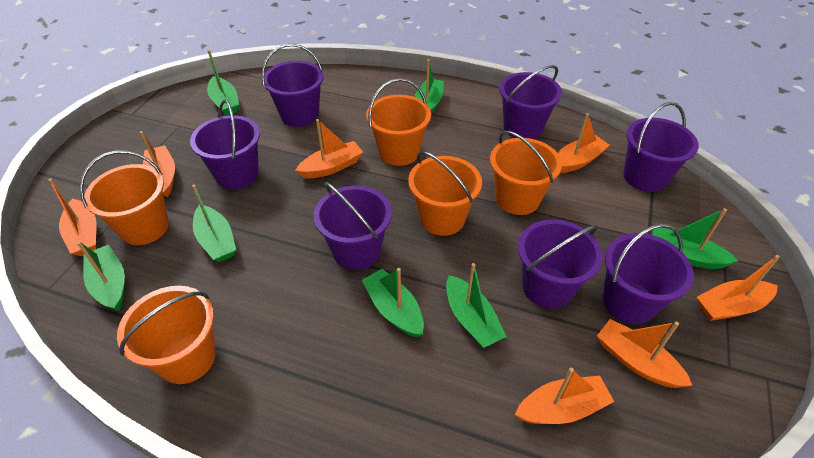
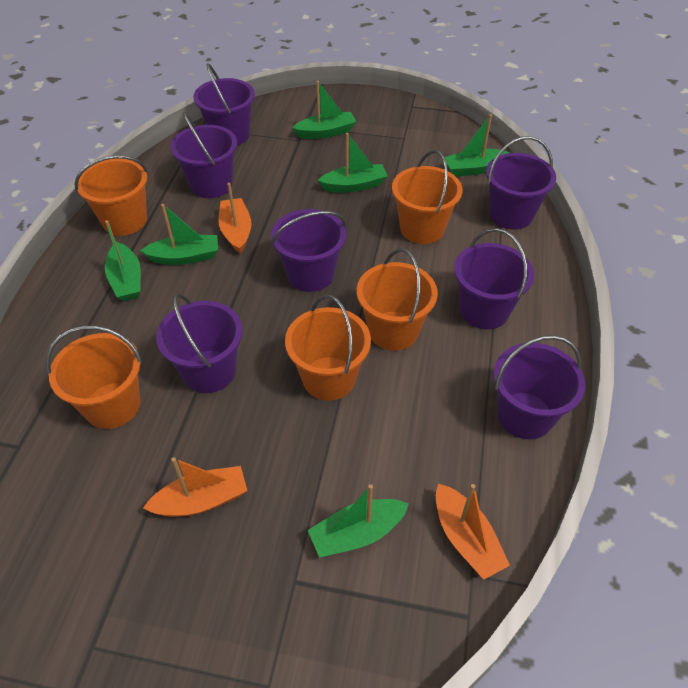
green boat: [77,241,125,311] [192,184,236,262] [207,50,239,116] [362,268,424,338] [415,59,444,114] [446,263,507,348] [653,208,738,269] = 7 -> [105,220,141,301] [140,204,218,265] [292,81,356,139] [308,484,409,558] [318,133,388,193] [445,114,510,177] = 6
orange boat: [48,179,96,256] [140,131,175,197] [295,119,363,179] [515,368,614,424] [558,113,610,173] [597,319,693,388] [697,255,780,321] = 7 -> [143,457,247,517] [219,183,251,254] [436,484,510,580] = 3

